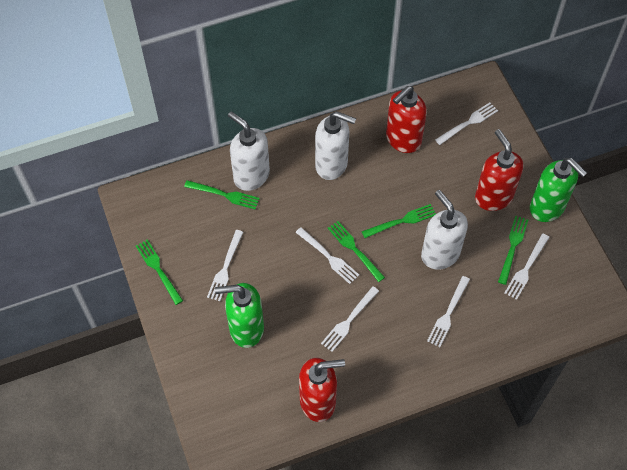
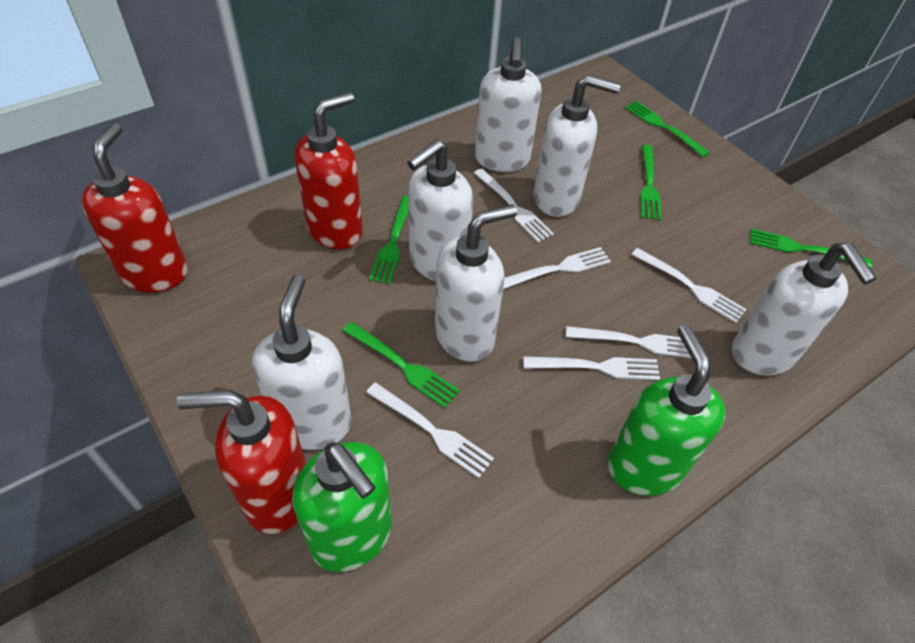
white soap dispenser: [228,112,270,191] [315,111,356,180] [421,190,468,270] = 3 -> [252,275,352,450] [407,140,473,281] [435,204,517,362] [475,37,542,172] [534,74,621,217] [732,243,877,376] = 6

